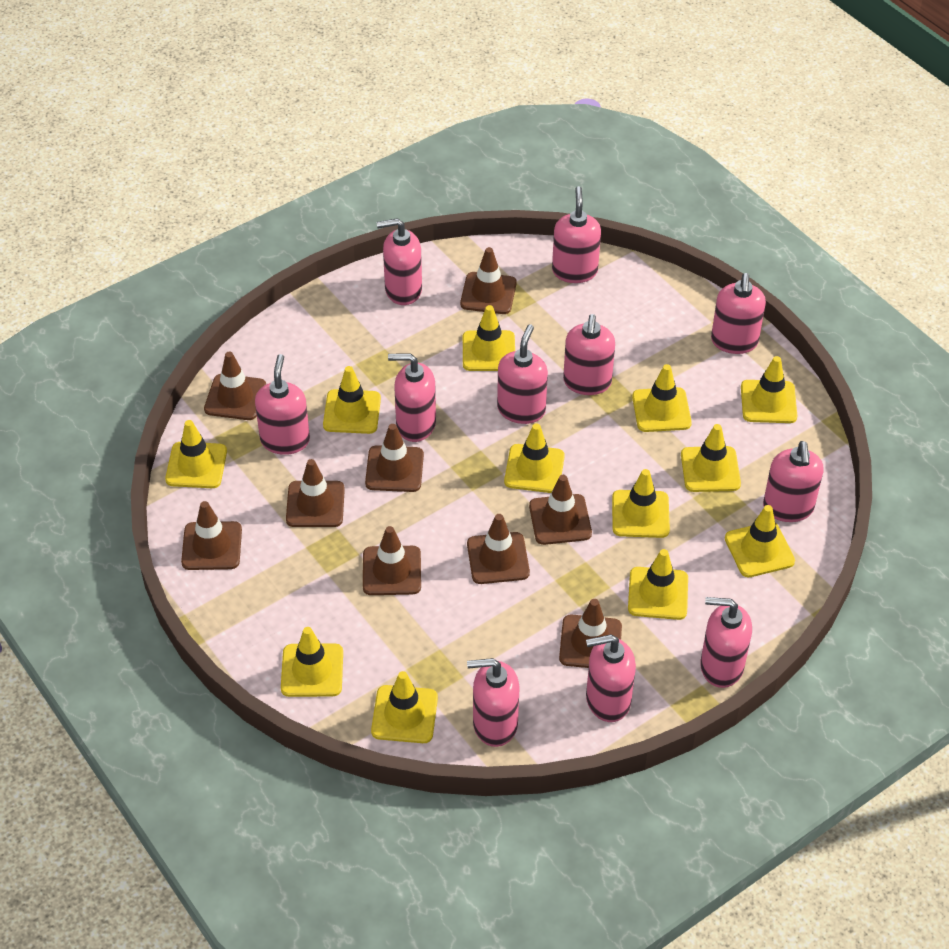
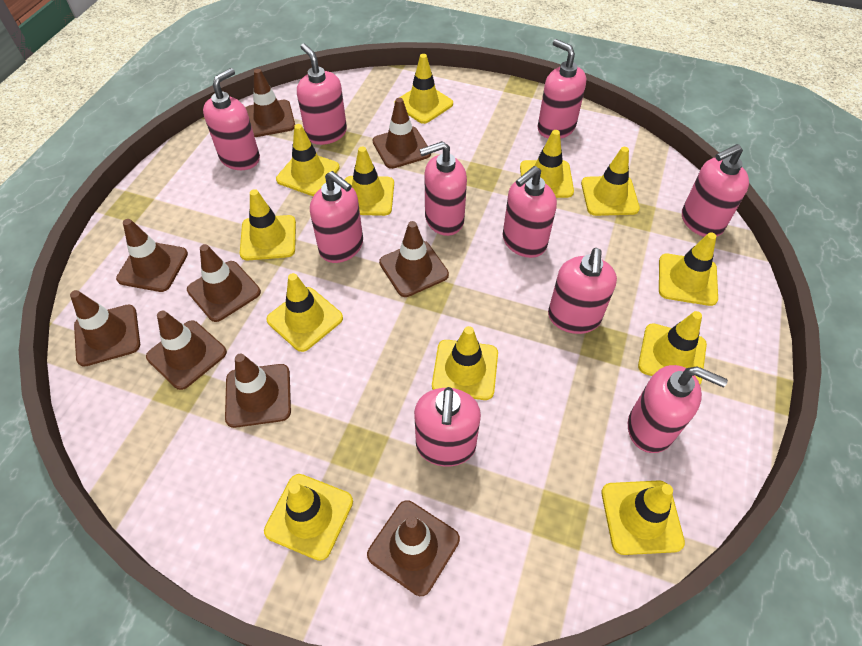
pink soap dispenser: [255,354,310,455] [377,218,422,305] [388,353,436,442] [467,658,520,747] [497,324,548,424] [552,186,601,283] [563,314,615,395] [586,634,636,722] [700,597,752,688] [711,273,766,354] [763,441,823,522] = 11 -> [203,68,260,170] [297,44,347,145] [310,171,363,263] [414,387,481,467] [420,141,467,236] [503,166,557,258] [538,39,586,139] [548,248,617,334] [628,365,728,453] [682,144,749,237] = 10

